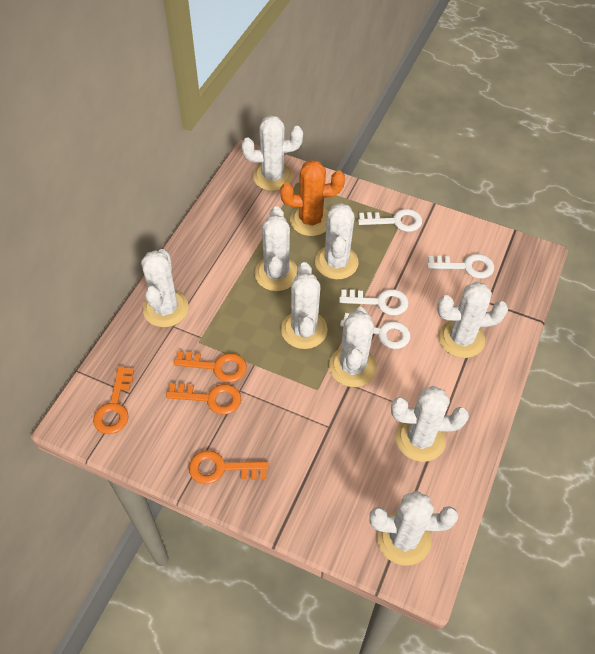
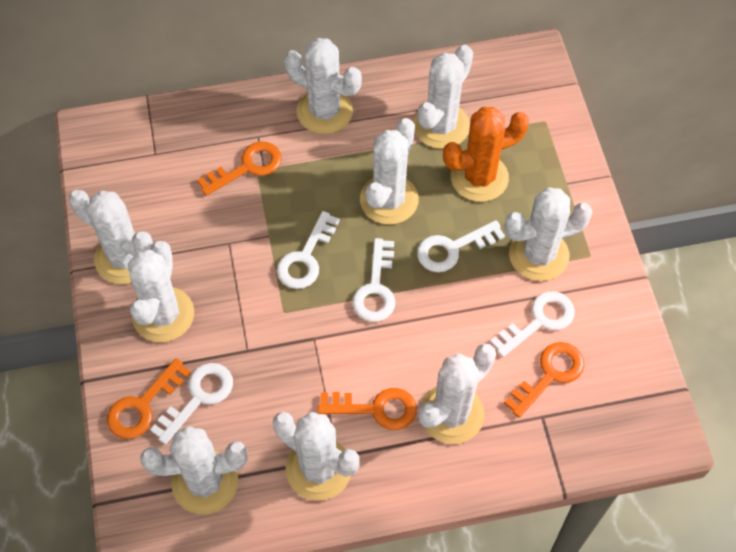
white key: [339,289,409,315] [340,313,410,349] [358,209,422,232] [427,254,494,278] = 4 -> [150,363,233,445] [277,211,340,289] [352,238,395,322] [417,220,505,272] [490,291,575,357] = 5

